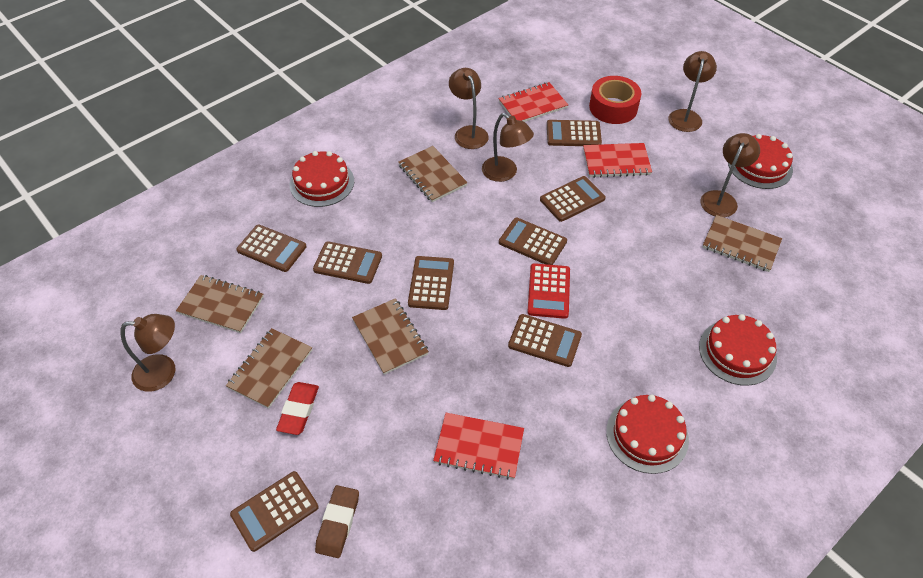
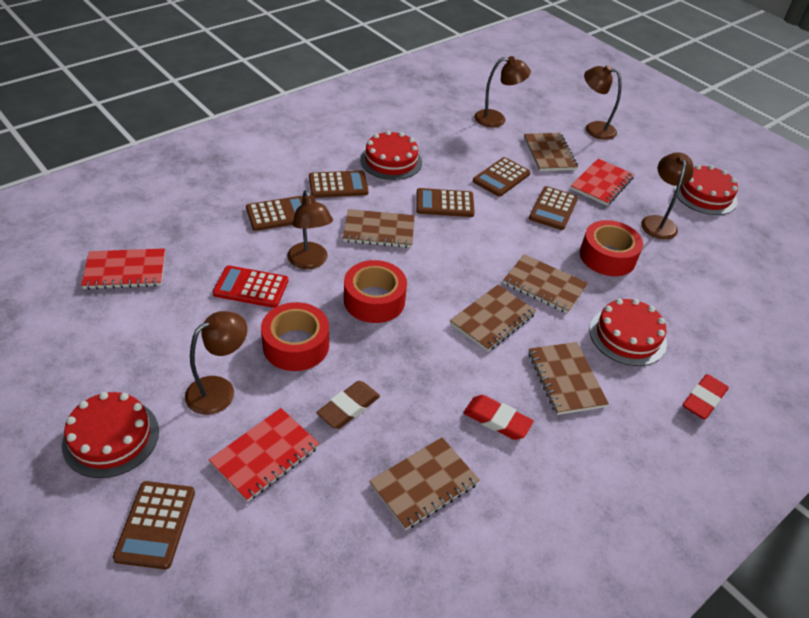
brown calculator: [230,471,319,552] [236,224,307,272] [313,241,382,284] [408,256,454,310] [499,217,567,265] [508,314,582,367] [540,176,606,222] [547,120,602,146] = 8 -> [113,481,195,569] [246,196,303,231] [309,170,369,198] [416,188,475,217] [473,157,531,197] [529,186,578,230] = 6
brown notebook: [176,275,264,333] [226,328,312,409] [352,298,429,375] [398,146,468,202] [702,215,782,272] = 5 -> [343,209,415,248] [369,437,480,530] [450,285,536,352] [503,254,588,314] [524,133,578,171] [529,342,609,415] = 6
red eraser: [276,382,319,435] = 1 -> [463,395,534,440] [683,374,729,420] = 2
red tape: [589,76,641,124] = 1 -> [261,302,329,371] [344,260,407,323] [580,220,643,276] = 3

